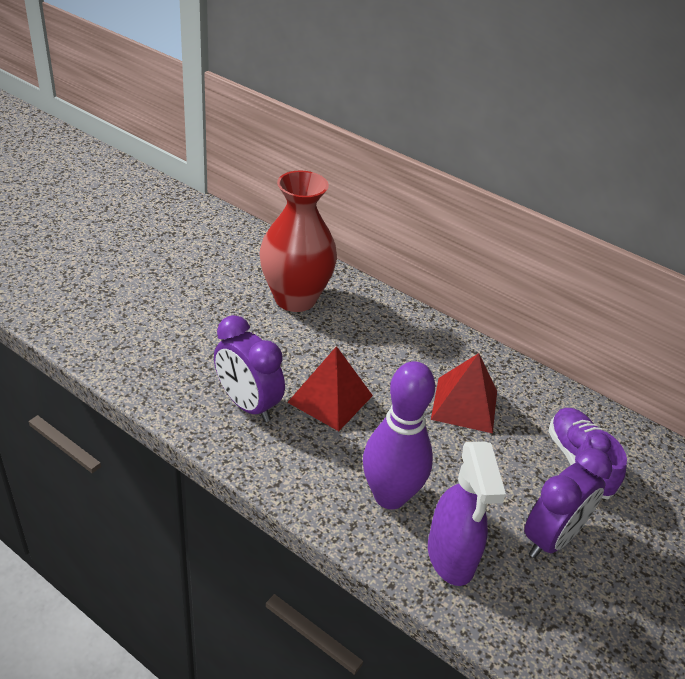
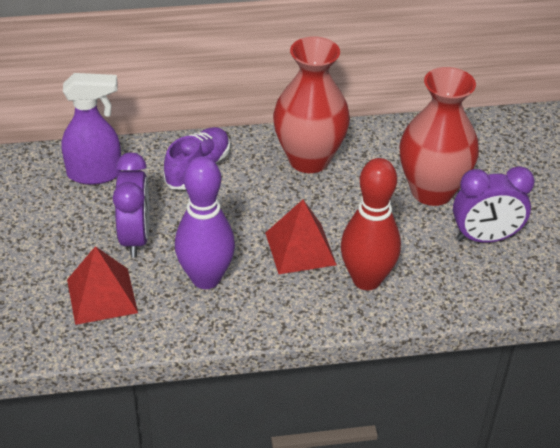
red bowling pin: none = 0 -> [341,158,401,290] = 1
red vase: [259,171,337,312] = 1 -> [273,36,350,173] [400,67,479,206] = 2

